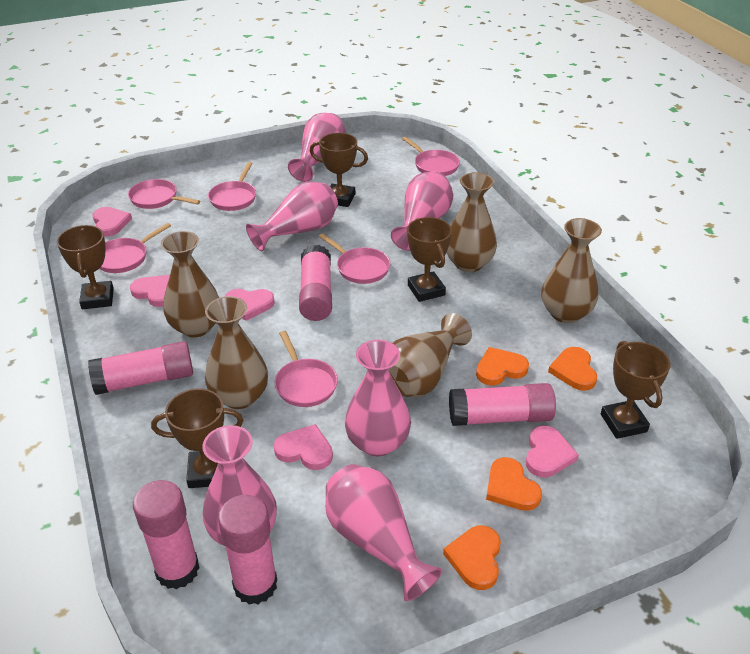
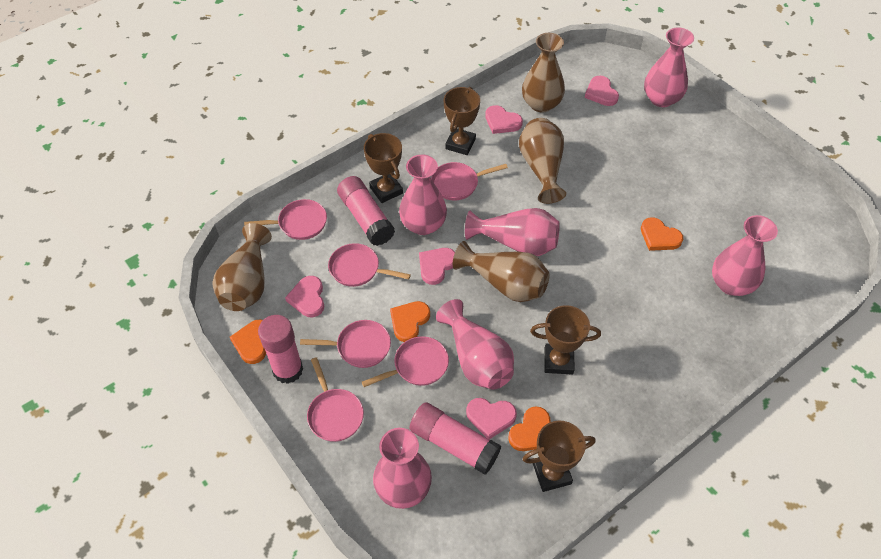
brown trophy: [57,225,114,309] [151,389,243,488] [310,133,368,207] [407,217,452,302] [601,341,671,439] = 5 -> [364,133,403,203] [444,87,480,155] [523,421,596,492] [530,305,601,375] = 4
brown vase: [161,231,219,338] [205,296,268,409] [389,313,472,397] [446,172,497,272] [541,218,602,323] = 5 -> [212,223,272,311] [453,241,550,302] [519,118,566,204] [522,33,565,113] = 4
pink glue stick: [88,341,193,395] [133,480,200,589] [218,495,277,605] [299,245,332,321] [449,383,556,426] = 5 -> [258,315,303,384] [337,176,395,246] [409,402,501,475] = 3

